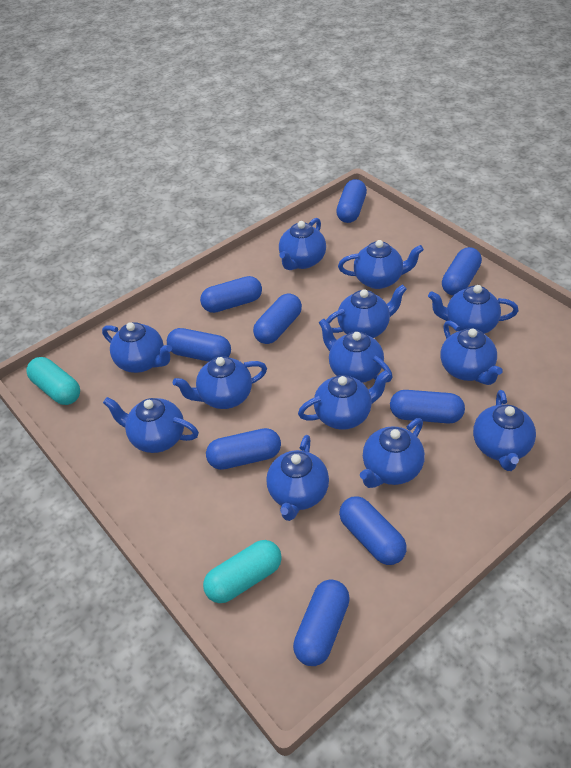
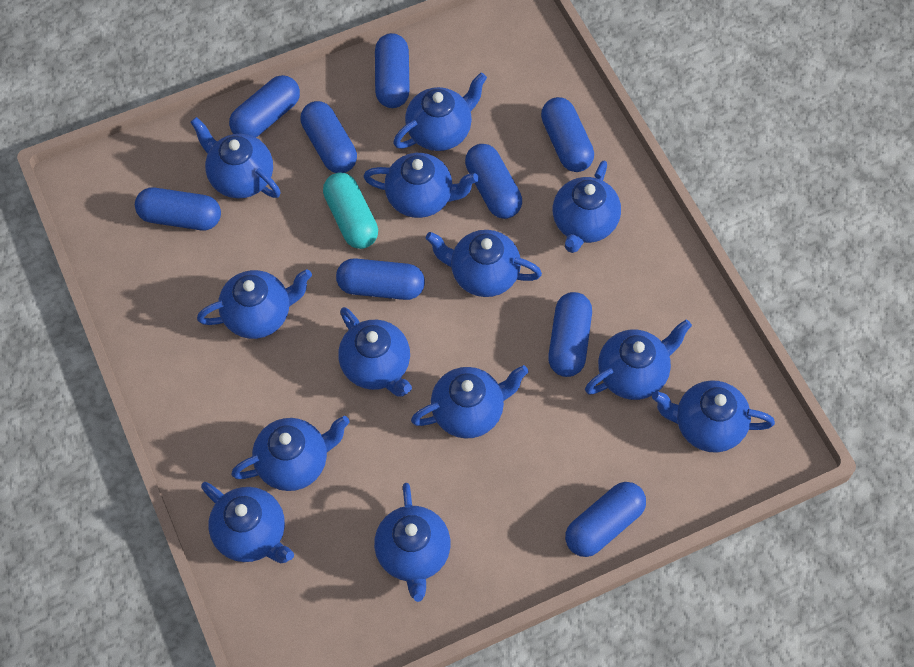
turquoise capsule: [26,357,80,405] [203,540,282,603] = 2 -> [323,172,378,249] = 1

